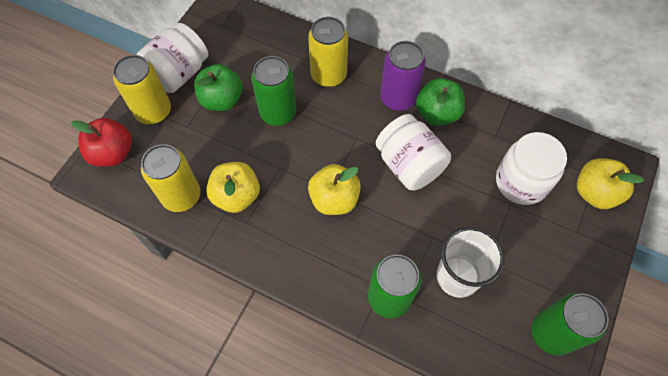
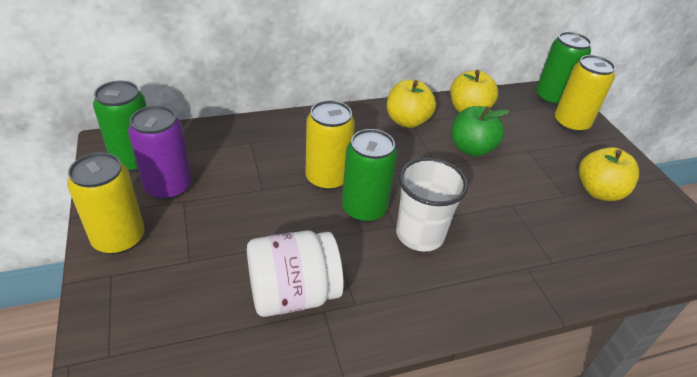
green apple: [194,64,243,111] [416,78,465,126] = 2 -> [452,106,510,157] = 1
red apple: [71,118,132,167] = 1 -> none = 0
white jar: [136,23,208,93] [376,114,451,190] [496,132,567,205] = 3 -> [247,230,344,317] = 1

